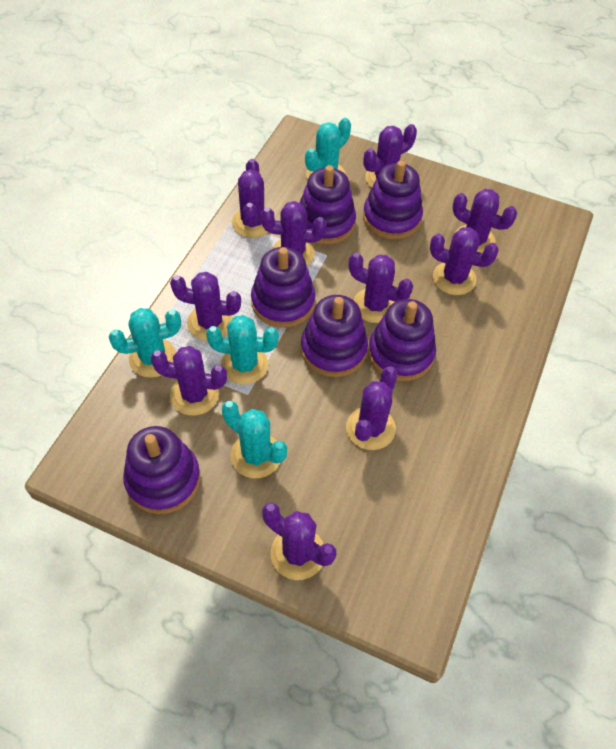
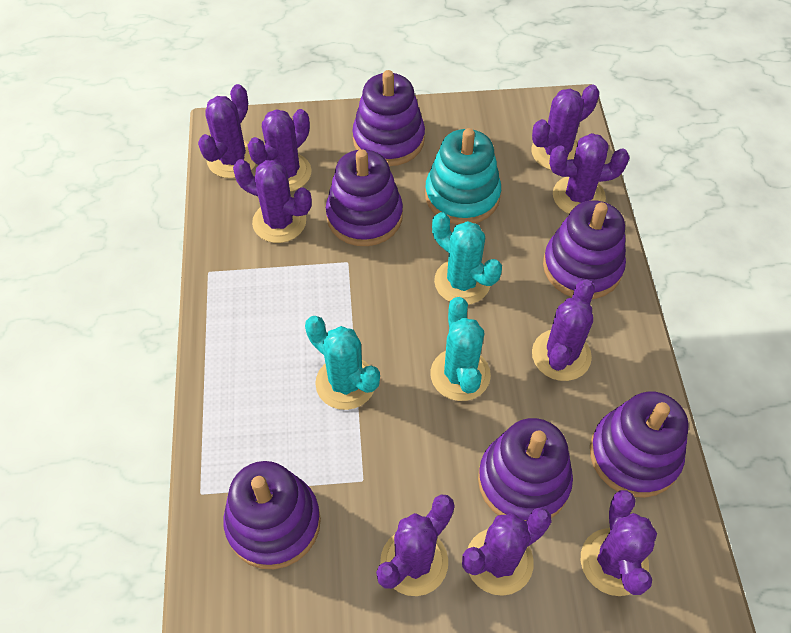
purple cactus: [151,346,227,416] [170,272,241,341] [232,159,268,238] [261,201,326,266] [262,502,336,580] [346,367,398,450] [349,253,413,323] [363,124,417,188] [430,227,499,295] [452,189,517,253] = 10 -> [198,84,256,178] [233,159,312,243] [248,109,312,192] [376,494,455,596] [462,507,551,596] [531,84,599,170] [532,279,595,381] [549,133,630,214] [581,490,657,596] = 9
turquoise cactus: [109,308,181,378] [206,315,279,384] [222,401,287,478] [305,118,351,179] = 4 -> [305,316,380,410] [430,297,491,401] [432,212,502,305] = 3
turquoise stacking toy: none = 0 -> [425,128,501,224] = 1

